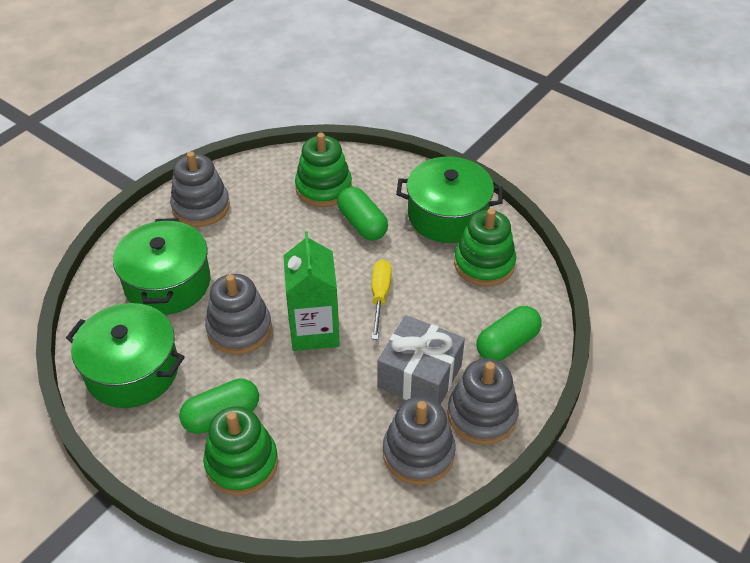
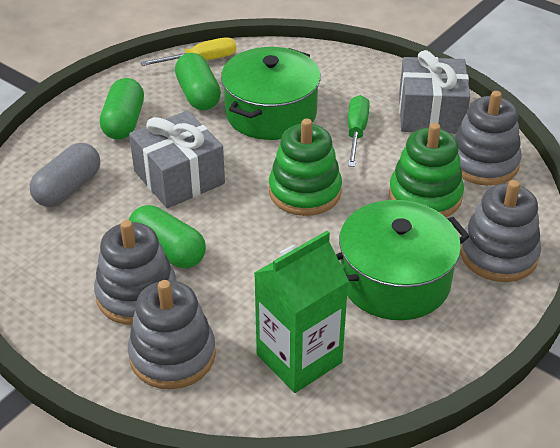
green pot: [66,303,185,408] [113,218,210,315] [396,157,503,243] = 3 -> [221,47,321,140] [336,200,470,320] = 2
green screwdriver: none = 0 -> [348,95,370,167] = 1
green stacking toy: [203,406,278,496] [295,133,352,207] [454,209,516,286] = 3 -> [269,119,342,216] [389,123,464,217] = 2
grey capsule: none = 0 -> [30,143,100,207] = 1
grey gift: [377,315,465,405] = 1 -> [129,111,225,208] [399,50,470,134] = 2

